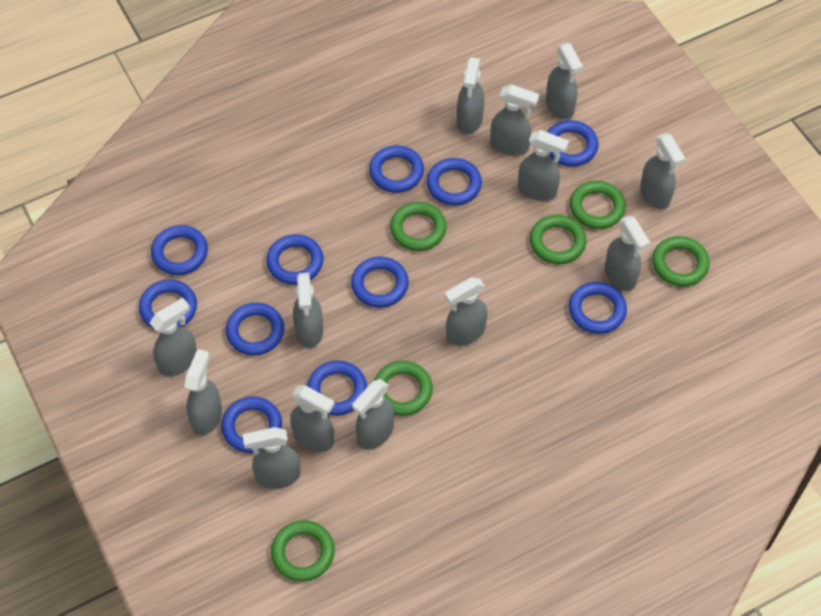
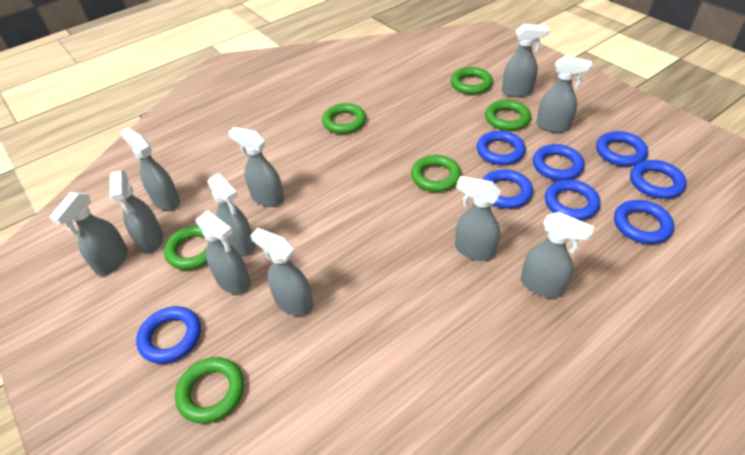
blue ring: [139,280,197,329] [151,225,208,275] [221,397,282,453] [226,303,284,355] [266,234,323,285] [307,361,367,416] [351,257,409,308] [369,145,424,193] [427,158,482,206] [547,120,598,167] [569,282,627,334] = 11 -> [136,306,201,364] [477,131,526,165] [482,169,533,209] [533,144,584,181] [545,180,600,220] [596,131,648,167] [614,200,674,244] [630,160,687,199] = 8
grey spray bottle: [150,298,197,377] [184,349,222,436] [243,427,301,489] [290,385,335,452] [293,273,323,348] [352,379,394,450] [445,278,487,346] [457,57,484,134] [490,84,539,156] [518,130,569,201] [546,43,583,120] [605,216,650,291] [640,133,685,210] = 13 -> [49,192,128,276] [110,170,163,254] [120,128,180,211] [196,210,251,294] [207,173,255,256] [228,127,284,207] [250,228,314,316] [455,176,501,261] [502,24,549,97] [521,212,594,298] [536,55,592,133] = 11

